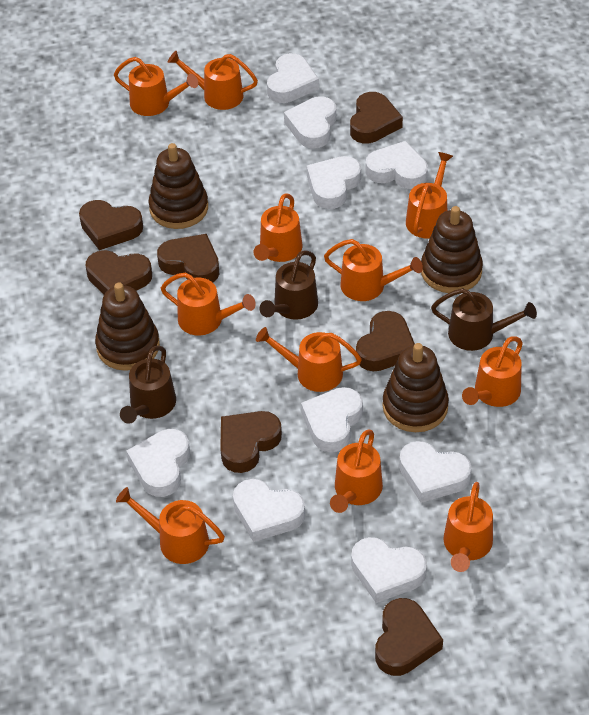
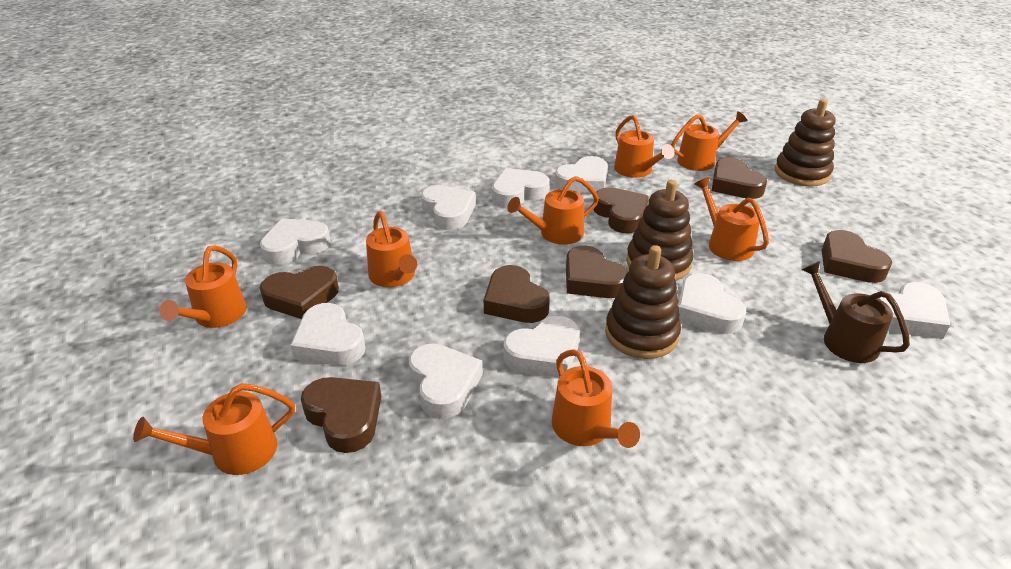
brown stacking toy: [95,283,160,371] [149,143,208,229] [382,343,449,432] [421,206,483,293] = 4 -> [605,245,681,359] [626,180,694,281] [775,99,836,186] = 3
brown watering can: [120,346,176,424] [259,250,318,320] [431,288,537,351] = 3 -> [801,261,910,363] = 1
orange watering can: [114,57,198,116] [116,487,225,564] [161,272,256,336] [168,51,258,110] [253,193,302,262] [256,327,362,392] [324,239,423,301] [330,430,383,513] [406,152,453,238] [443,482,493,572] [462,336,523,407] = 11 -> [133,383,295,475] [159,245,247,328] [366,211,417,287] [507,176,599,245] [552,349,640,448] [614,115,675,178] [671,111,748,171] [694,177,769,261] = 8

